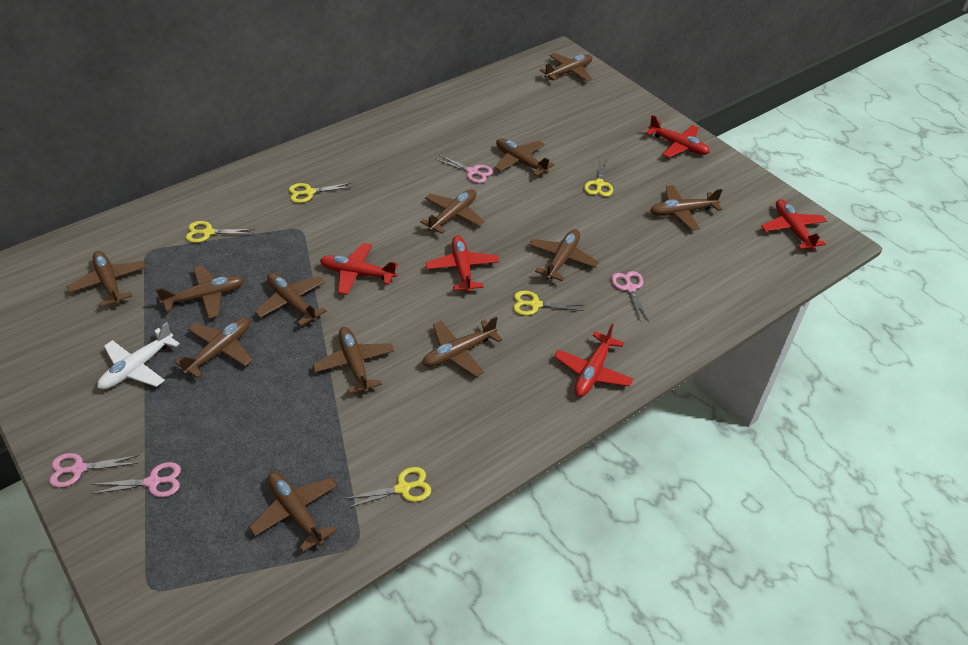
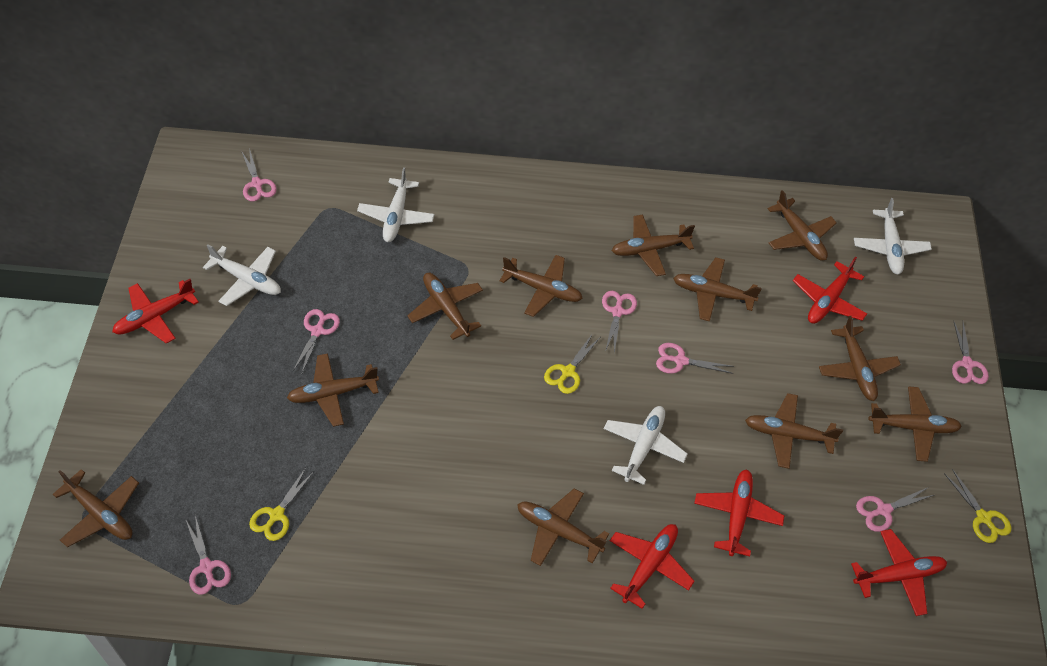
brown plane: [67,251,146,307] [156,265,244,319] [175,318,252,378] [249,472,337,552] [255,273,327,326] [313,327,394,394] [420,189,485,234] [423,316,503,377] [495,138,554,176] [529,229,599,281] [540,53,592,81] [650,185,723,230] = 12 -> [53,469,139,547] [287,353,379,427] [407,273,483,340] [499,255,583,317] [517,488,610,566] [612,214,695,276] [673,257,762,322] [745,393,843,469] [768,190,837,260] [819,316,901,401] [869,386,962,462] = 11
pink scissors: [49,453,140,488] [91,462,181,497] [435,155,493,183] [611,271,649,322] = 4 -> [186,515,231,595] [242,148,277,201] [293,309,340,373] [602,291,637,353] [656,343,734,374] [856,487,934,532] [952,320,989,384] = 7
white plane: [97,322,180,390] = 1 -> [203,244,281,306] [357,167,434,242] [604,406,688,485] [854,198,932,275] = 4
yellow scissors: [186,221,255,243] [289,183,351,203] [344,467,431,508] [513,291,584,316] [584,159,613,197] = 5 -> [249,468,314,541] [544,333,600,394] [944,469,1012,543] = 3

